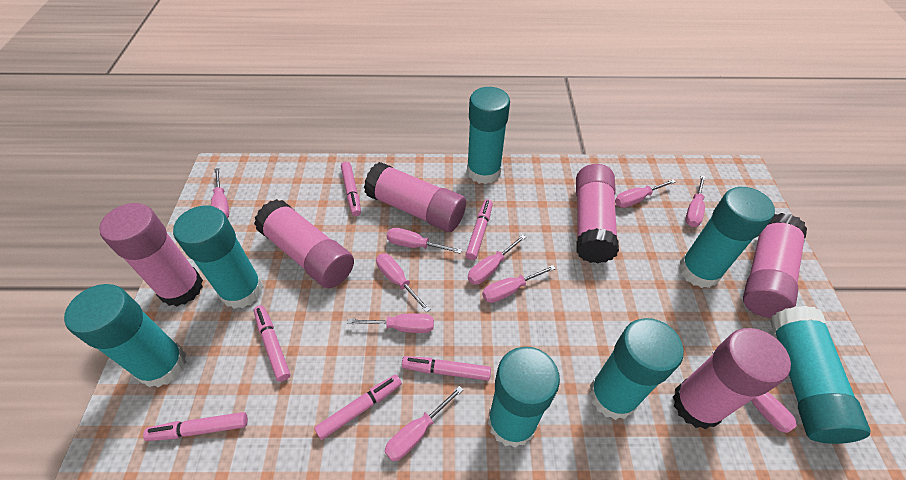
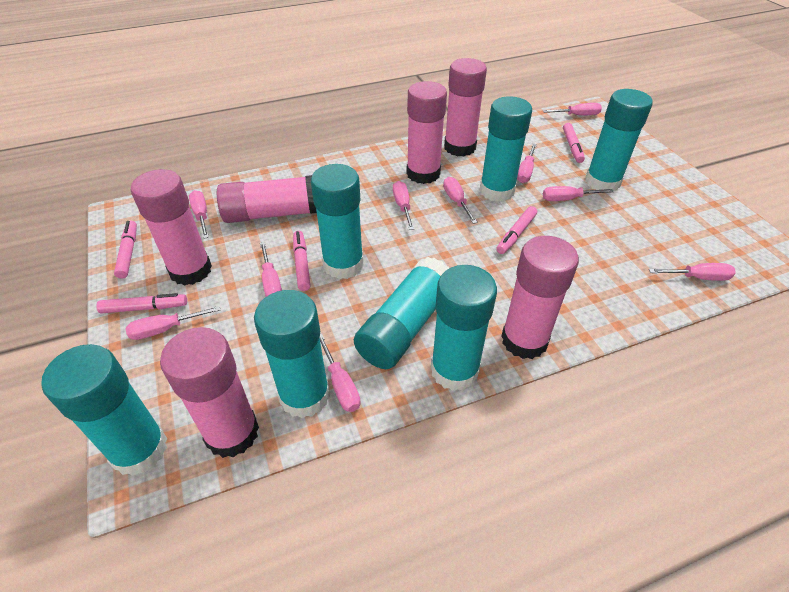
pink marker: [143,412,248,441] [254,305,290,382] [314,375,402,440] [341,162,361,216] [402,356,491,381] [465,199,493,260] = 6 -> [96,293,187,314] [114,221,137,279] [293,231,311,291] [496,206,537,254] [563,123,585,163] = 5

